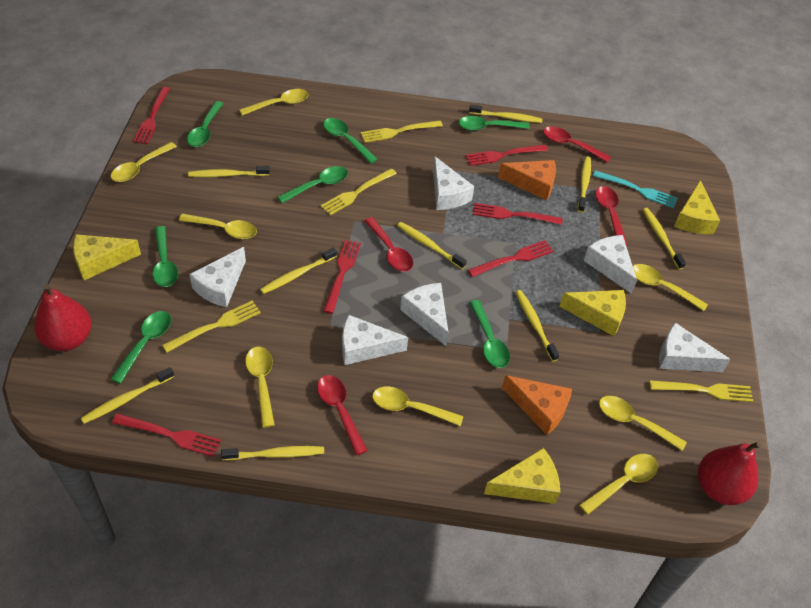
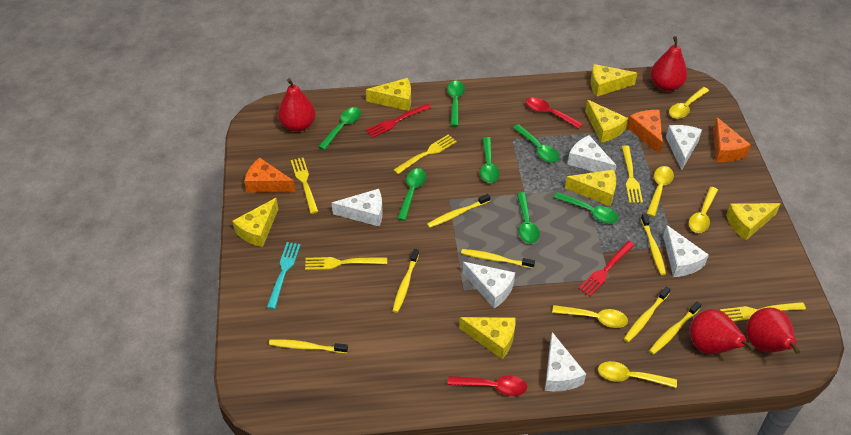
orange cheese: [498,160,556,201] [502,375,572,435] = 2 -> [244,158,295,193] [627,110,663,154] [713,117,751,162] = 3
red fork: [112,413,221,457] [133,87,170,144] [323,240,361,314] [466,145,548,166] [468,240,554,277] [473,203,563,225] = 6 -> [366,103,431,138] [578,241,635,297] = 2
red pear: [34,284,91,351] [698,441,762,505] = 2 -> [278,78,316,132] [651,36,687,91] [690,309,755,354] [746,308,800,354] = 4
red spoon: [317,375,368,455] [364,217,413,272] [543,126,611,163] [595,186,627,246] = 4 -> [448,376,527,396] [526,97,583,129] = 2
yellow cheese: [73,234,141,280] [484,448,560,504] [559,290,626,336] [674,180,720,234] = 4 -> [232,198,278,247] [366,78,411,111] [459,317,516,359] [565,169,616,206] [585,100,628,143] [591,64,637,97] [726,203,781,240] = 7
yellow fork: [162,301,261,352] [321,168,397,215] [361,120,443,143] [649,380,753,402] = 4 -> [291,158,319,214] [305,257,387,270] [394,134,457,174] [622,146,643,203] [720,302,806,321] = 5
yellow spoon: [111,142,177,182] [179,213,257,239] [239,89,309,116] [245,347,275,428] [372,386,464,426] [579,454,658,515] [599,396,687,451] [633,264,708,311] = 8 -> [552,305,628,328] [598,361,677,388] [647,166,674,217] [669,87,709,119] [689,187,718,233] = 5
yellow toothbrush: [81,367,174,424] [188,166,270,177] [221,446,324,460] [260,248,337,294] [397,222,467,269] [469,104,543,123] [515,290,559,362] [578,156,591,212] [642,208,686,270] = 9 -> [269,339,348,353] [392,249,419,313] [427,194,490,228] [461,249,535,269] [624,286,671,342] [641,213,666,275] [649,301,702,355] = 7

